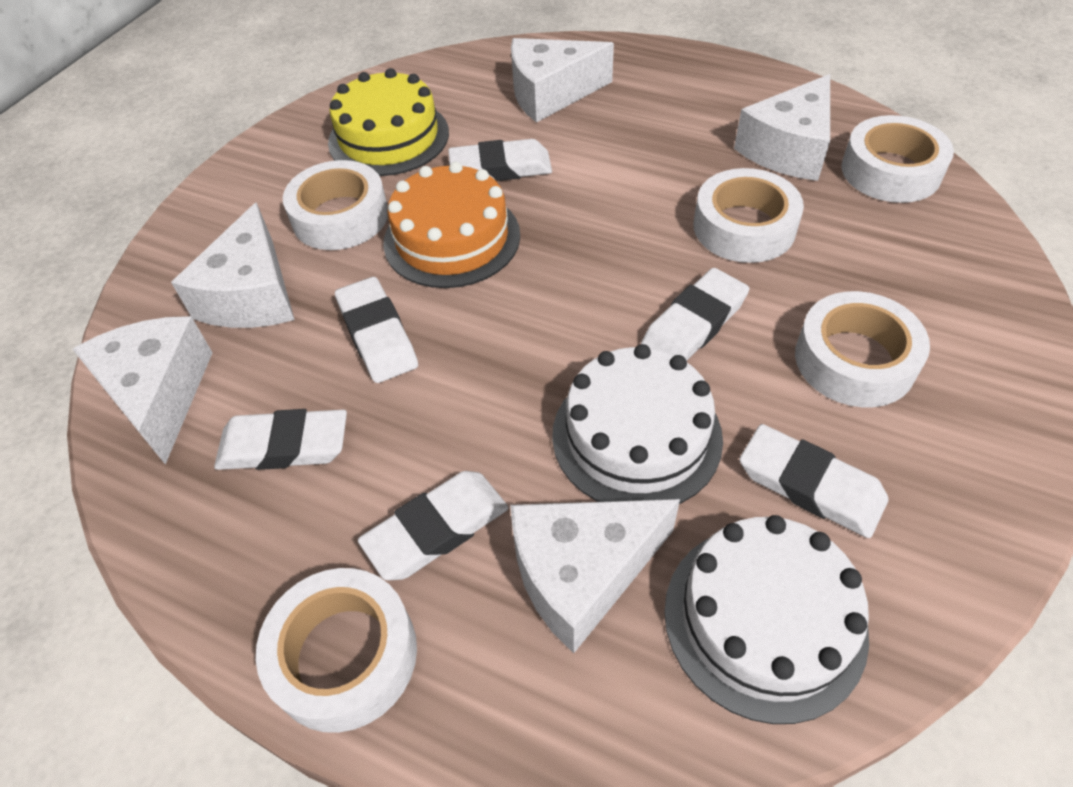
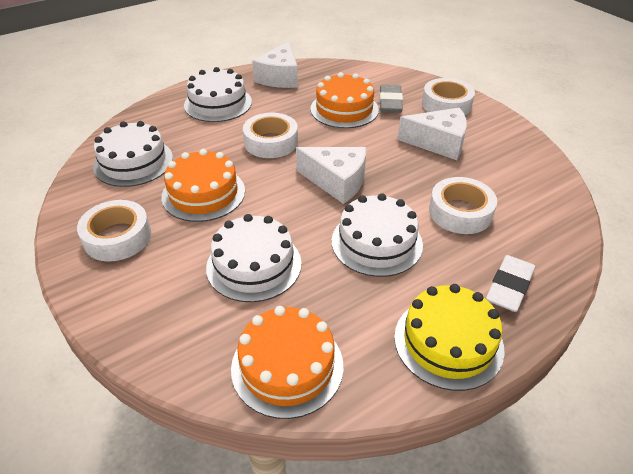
grey eraser: none = 0 -> [379,84,403,113] = 1
orange cake: [383,162,520,288] = 1 -> [161,149,245,222] [231,306,343,419] [310,72,379,128] = 3
white cake: [552,344,723,504] [664,515,869,724] = 2 -> [93,121,173,187] [184,67,252,122] [206,214,302,302] [332,193,423,277] = 4
white cheese: [73,316,213,465] [171,202,295,328] [510,499,680,653] [511,38,614,123] [734,74,830,181] = 5 -> [252,41,298,88] [296,147,366,204] [397,107,467,160] = 3
white eraser: [214,409,347,470] [335,277,418,383] [358,471,509,580] [448,139,552,181] [641,268,749,361] [739,424,888,538] = 6 -> [486,255,535,312] = 1
white tape: [256,568,417,733] [283,160,388,250] [694,168,804,263] [795,291,930,407] [841,115,954,203] = 5 -> [77,200,151,262] [243,113,298,158] [422,78,475,115] [429,177,497,234] = 4

